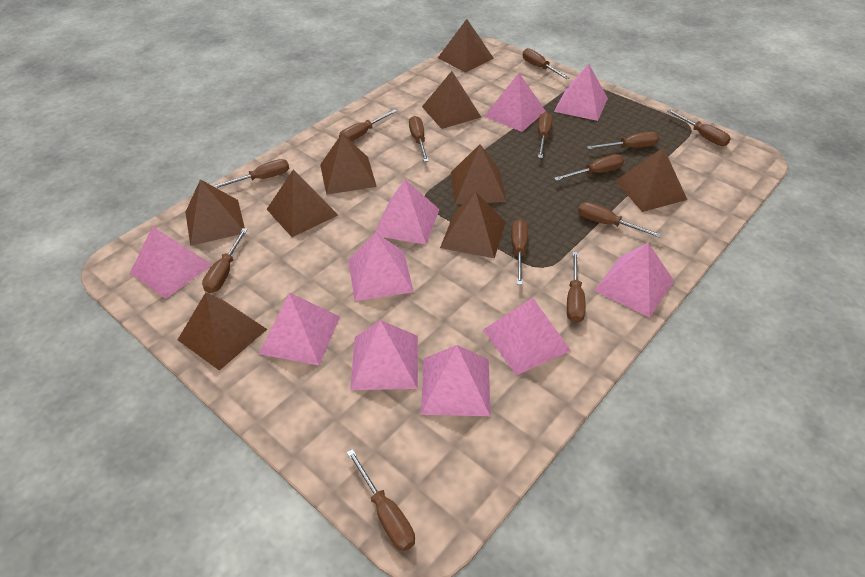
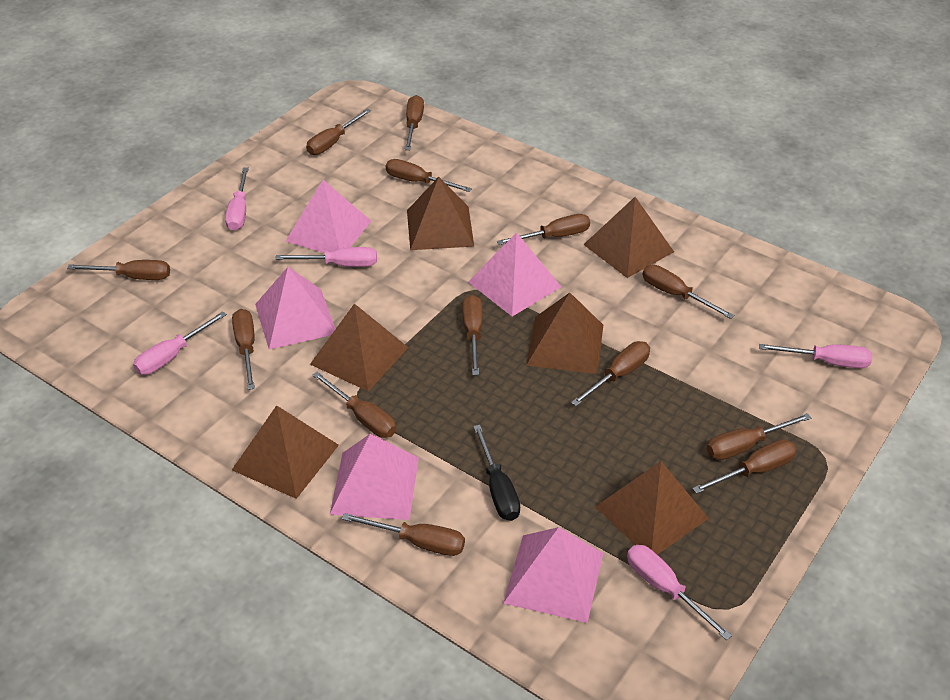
black screwdriver: none = 0 -> [473,425,520,521] = 1
brown pyramid: [178,292,267,371] [185,179,245,246] [267,169,338,237] [320,133,377,195] [422,71,481,129] [438,19,494,73] [440,192,506,258] [451,144,506,204] [615,147,687,212] = 9 -> [232,405,339,499] [310,304,409,391] [407,177,474,250] [526,293,603,374] [583,197,674,278] [595,461,709,555] = 6
pink pyramid: [130,226,212,299] [259,293,340,365] [348,233,414,301] [350,320,418,390] [374,179,439,245] [421,345,490,416] [483,298,571,376] [484,73,546,132] [554,64,608,121] [594,243,674,318] = 10 -> [255,267,336,349] [286,180,371,253] [330,434,419,520] [468,232,561,316] [503,527,603,623] = 5
pink screwdriver: none = 0 -> [133,311,227,375] [225,167,249,231] [276,247,377,267] [627,545,732,640] [759,344,872,368] = 5

